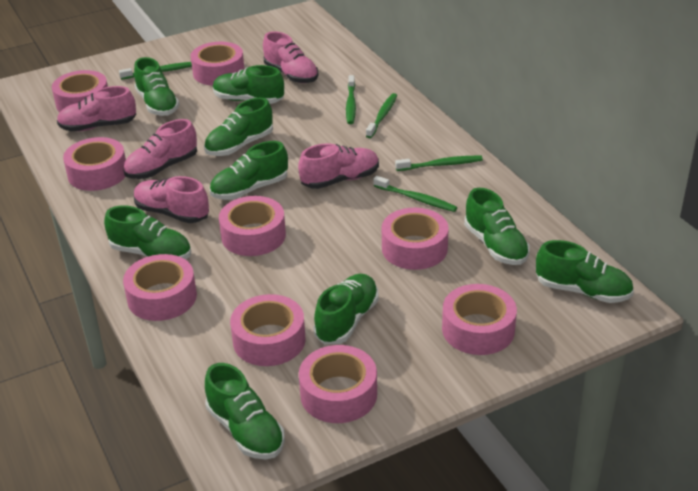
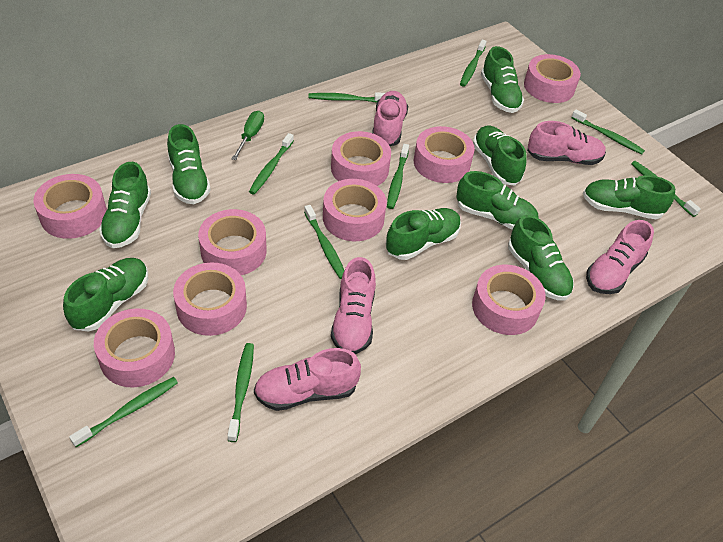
green screwdriver: none = 0 -> [232,111,264,160] = 1
green toothbrush: [119,62,192,80] [346,75,356,124] [366,93,397,138] [374,176,457,212] [395,156,483,171] = 5 -> [69,377,178,447] [227,343,254,442] [249,133,294,194] [304,205,344,279] [309,92,385,103] [387,144,409,209] [460,39,487,87] [571,109,645,154] [631,161,701,217] = 9

